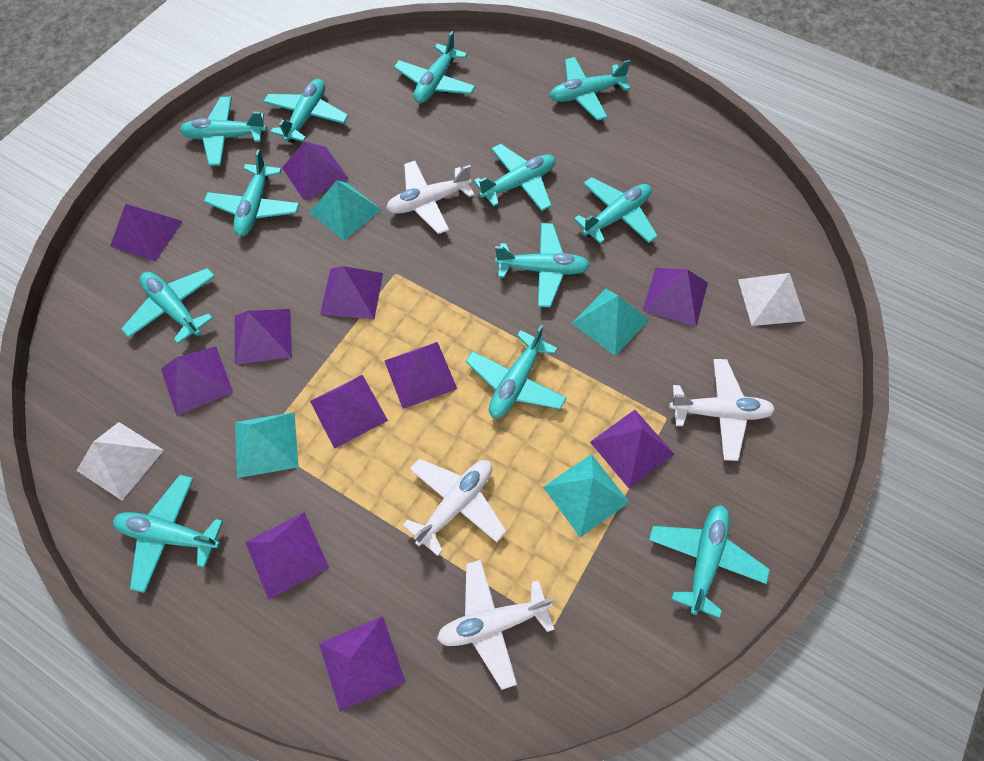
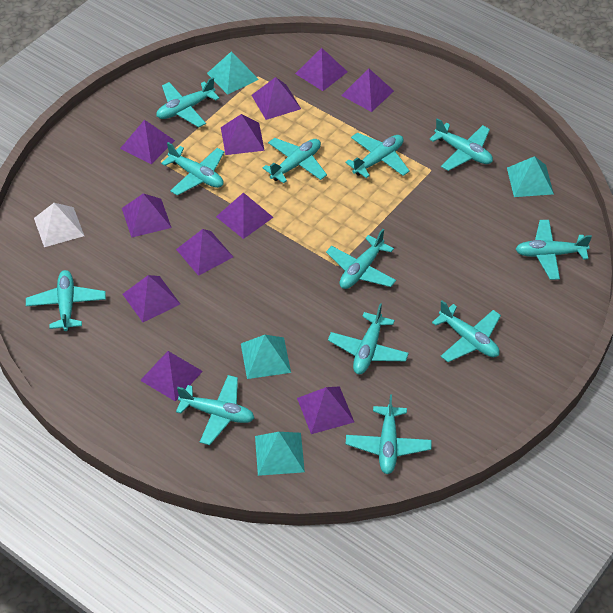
white plane: [386,161,475,234] [403,459,506,556] [437,560,555,690] [669,359,775,461] = 4 -> none = 0
white pyramid: [76,422,164,500] [738,273,806,326] = 2 -> [34,203,84,247] = 1

